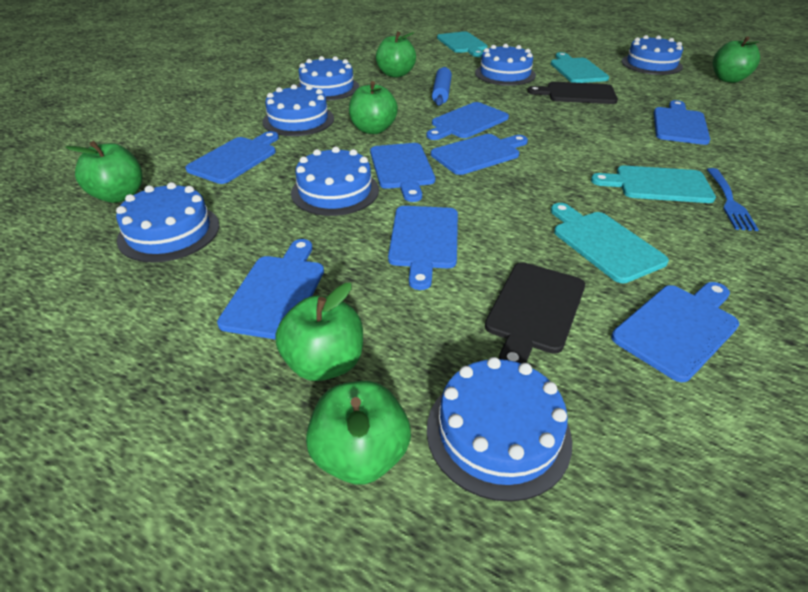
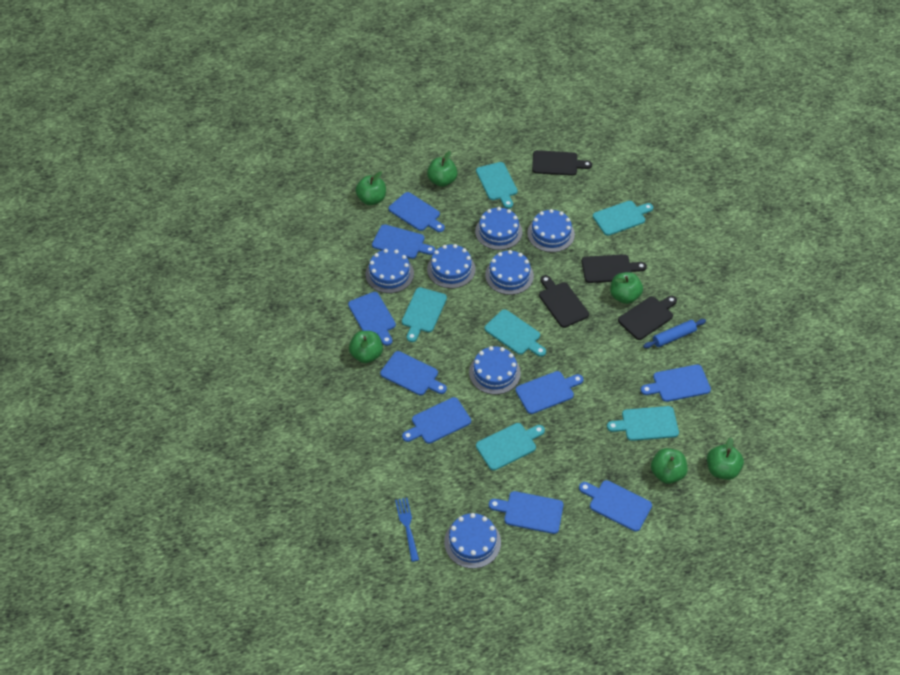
black cutting board: [485,262,585,364] [527,82,618,104] = 2 -> [532,150,592,176] [539,275,589,328] [582,254,647,283] [618,296,677,340] = 4
blue cutting board: [185,131,279,184] [217,239,324,340] [370,143,435,202] [388,206,458,290] [426,102,509,140] [431,134,528,175] [611,282,739,382] [654,100,710,145] = 8 -> [348,292,396,346] [372,224,436,259] [380,351,447,395] [388,192,445,232] [402,397,471,444] [489,491,564,534] [515,371,583,414] [579,480,652,532] [641,364,711,402] = 9
turquoise cutting board: [437,31,488,57] [551,52,609,83] [551,203,669,283] [591,166,716,203] = 4 -> [402,287,447,342] [476,162,518,209] [476,423,545,471] [485,309,546,357] [593,201,653,236] [607,406,679,441] = 6

